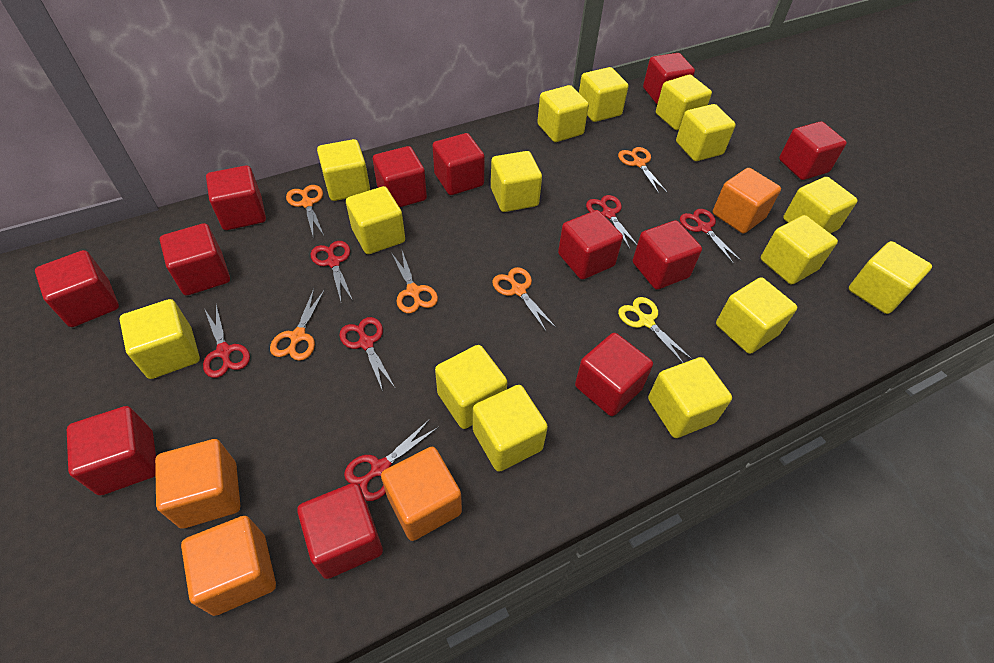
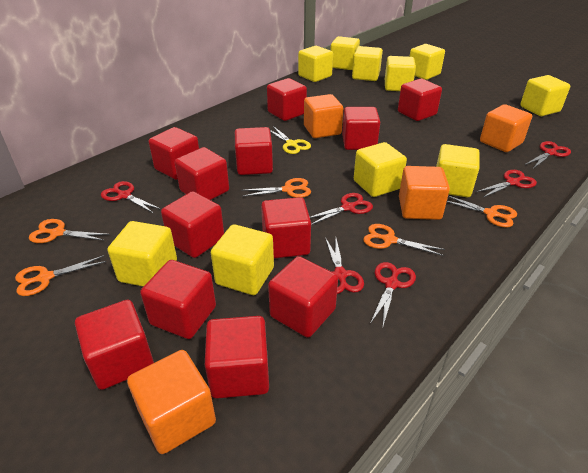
yellow cube: [119,299,200,379] [317,139,370,201] [346,186,405,254] [435,345,507,429] [473,385,548,472] [491,151,542,212] [537,85,589,142] [579,67,628,122] [648,357,732,438] [656,75,712,130] [676,104,736,161] [716,277,797,354] [761,215,838,285] [783,177,858,234] [849,241,932,314] = 15 -> [108,221,177,287] [211,224,274,295] [298,46,333,82] [330,36,360,70] [352,46,383,81] [354,142,407,197] [385,56,416,91] [409,44,445,80] [436,144,480,197] [520,75,570,116] = 10

